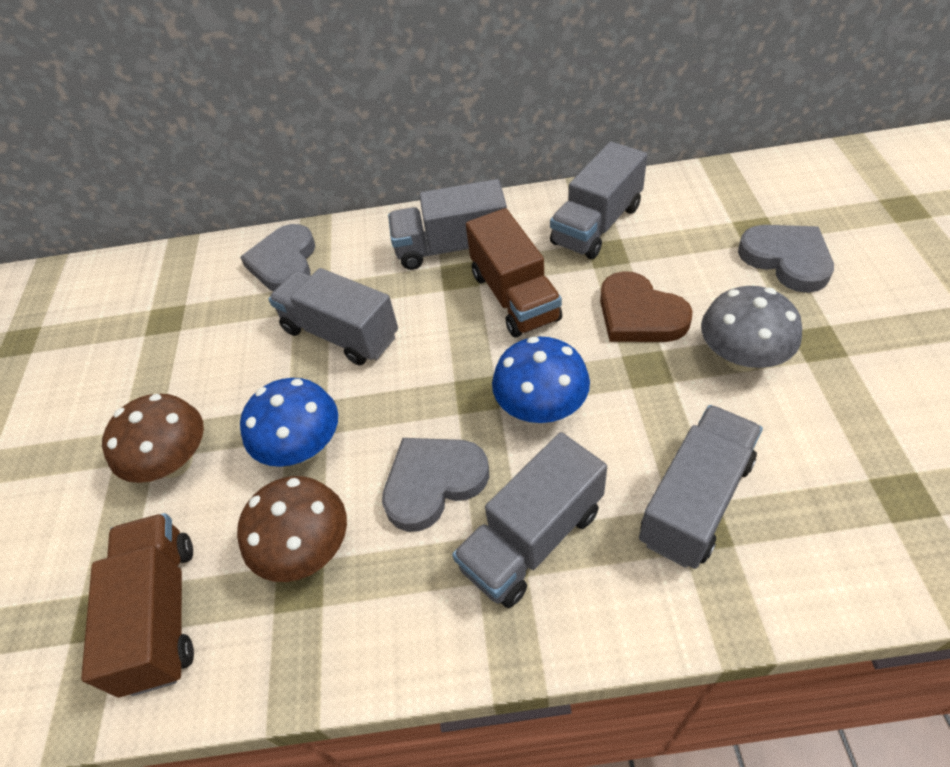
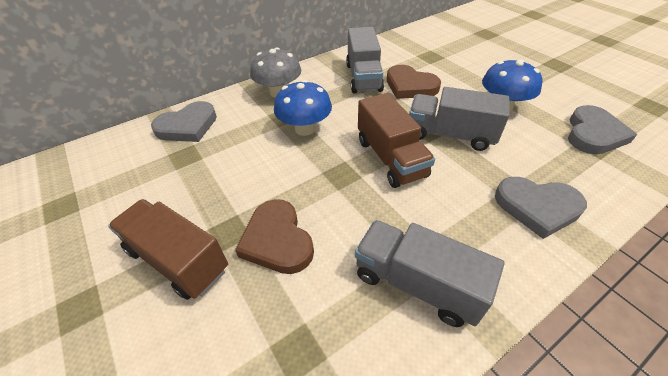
brown heart: [600,271,693,342] = 1 -> [235,199,314,274] [387,65,441,99] = 2
brown mushroom: [102,394,204,483] [237,476,347,582] = 2 -> none = 0
grey truck: [269,268,398,365] [388,179,507,270] [452,432,607,608] [550,142,647,259] [639,405,763,569] = 5 -> [346,27,384,93] [355,220,504,327] [409,87,510,151] = 3

